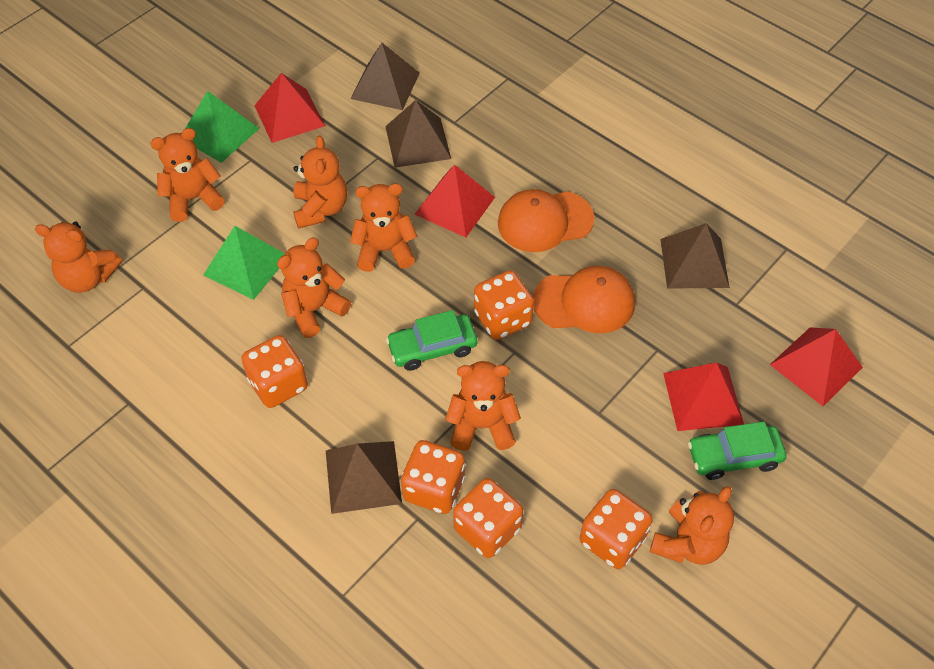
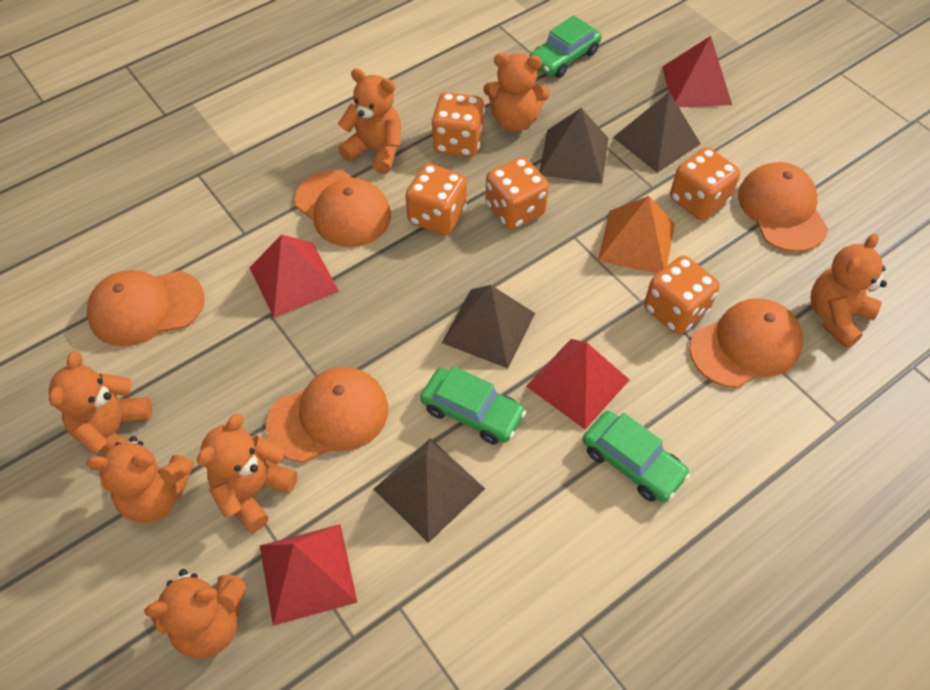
green car: [386,310,477,371] [688,421,786,480] = 2 -> [420,366,526,445] [530,15,602,78] [583,411,690,502] = 3
green pyramid: [185,91,260,163] [203,226,285,300] = 2 -> none = 0
orange cap: [498,189,594,252] [533,266,635,333] = 2 -> [86,270,204,347] [266,367,388,463] [295,170,391,247] [689,298,803,388] [738,162,828,252] = 5
orange pyramid: none = 0 -> [598,196,675,274] = 1

